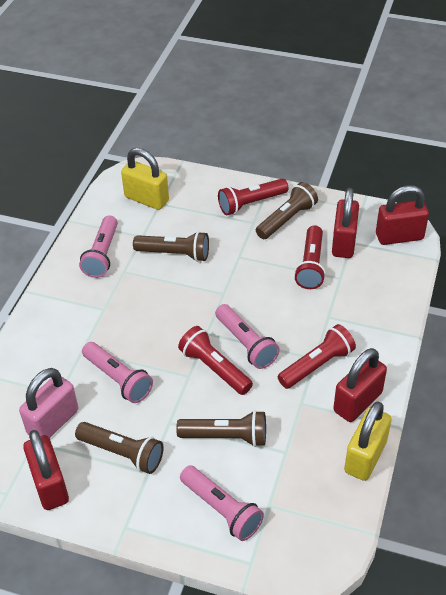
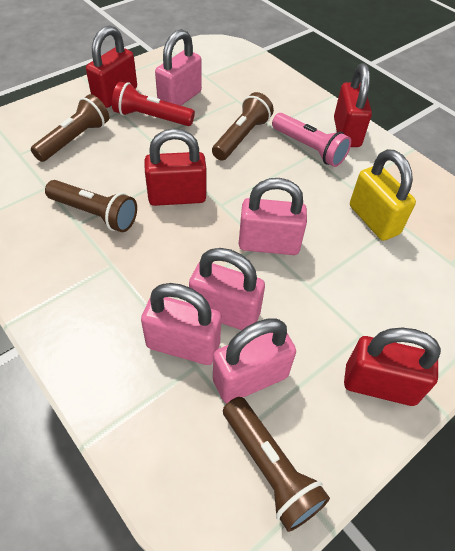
pink flashlight: [79,215,118,278] [82,342,153,403] [180,466,264,541] [215,304,280,369] = 4 -> [272,113,351,167] = 1
pink padlock: [19,368,78,438] = 1 -> [141,283,221,365] [155,29,202,106] [189,248,265,330] [213,318,296,403] [239,178,307,255] = 5
red flashlight: [178,326,253,395] [218,179,288,215] [278,324,356,389] [294,225,326,289] = 4 -> [112,82,195,126] = 1
yellow padlock: [121,148,169,210] [344,401,391,481] = 2 -> [350,149,416,241] = 1

